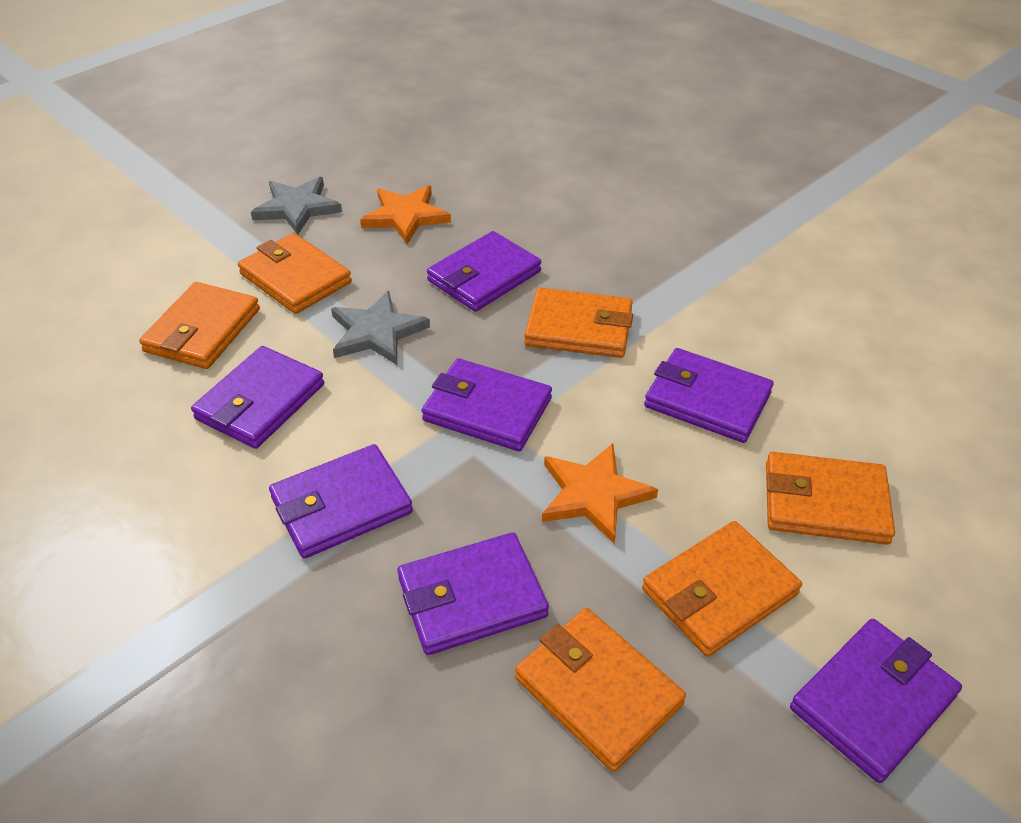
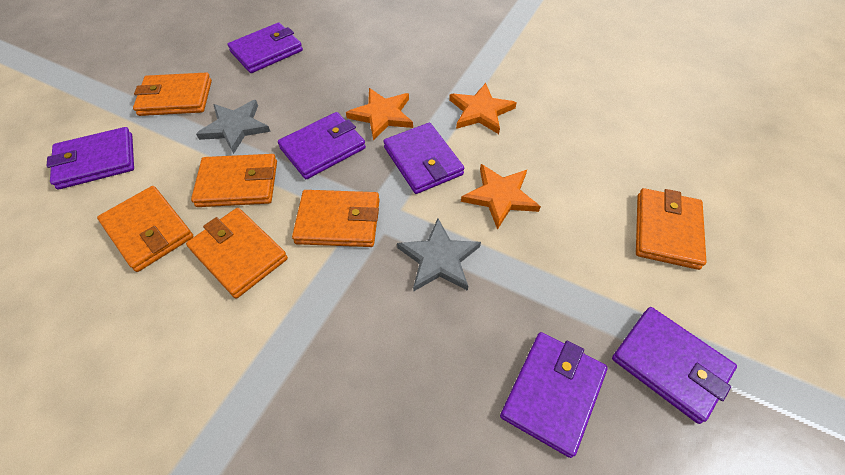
orange star: [360,185,451,244] [542,443,658,544] = 2 -> [346,88,413,141] [449,83,517,134] [461,164,541,230] = 3
purple wallet: [191,346,324,449] [269,444,413,559] [397,532,549,655] [422,358,552,451] [427,231,541,312] [644,348,774,443] [790,619,962,783] = 7 -> [47,127,134,190] [227,22,303,73] [278,112,366,179] [383,123,464,194] [500,332,608,458] [612,307,737,424] = 6

